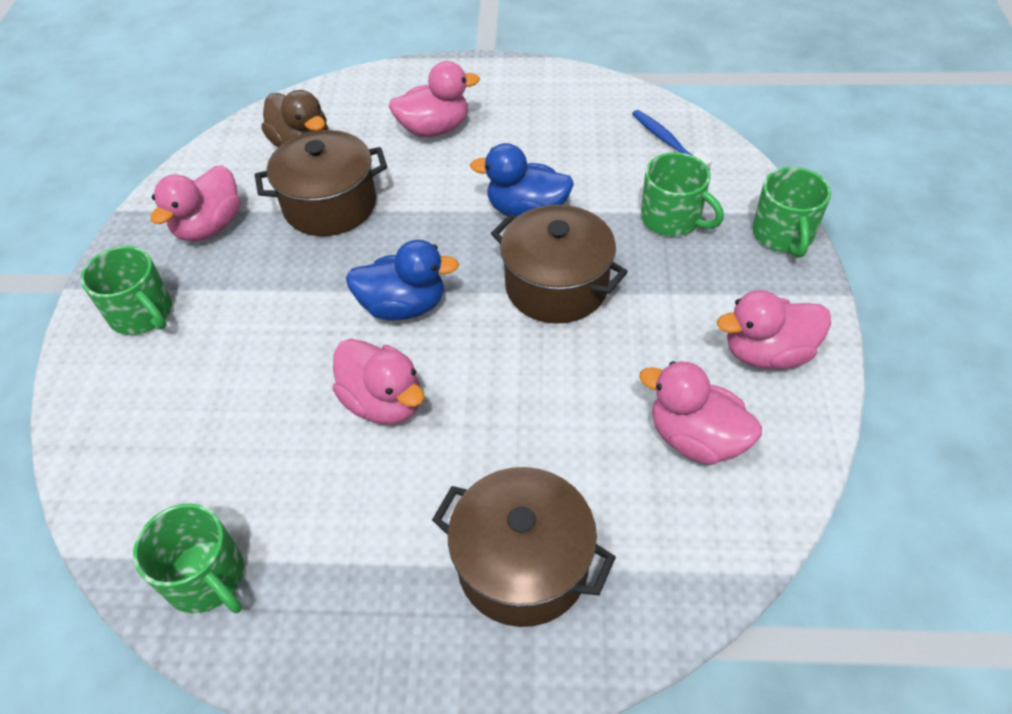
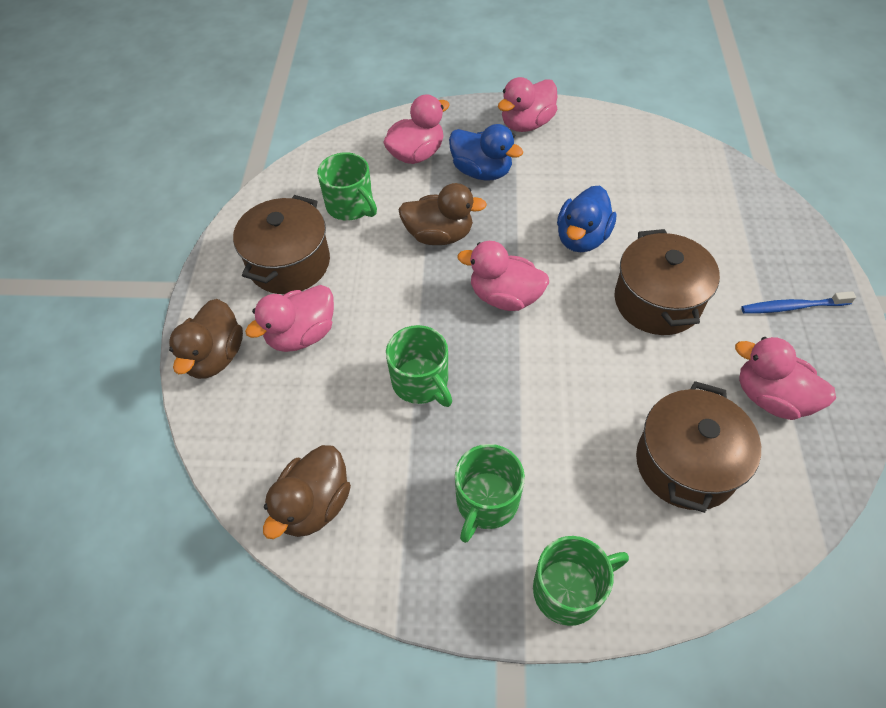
brown duck: [261,90,328,147] = 1 -> [169,299,243,379] [263,445,351,539] [398,183,487,245] = 3

